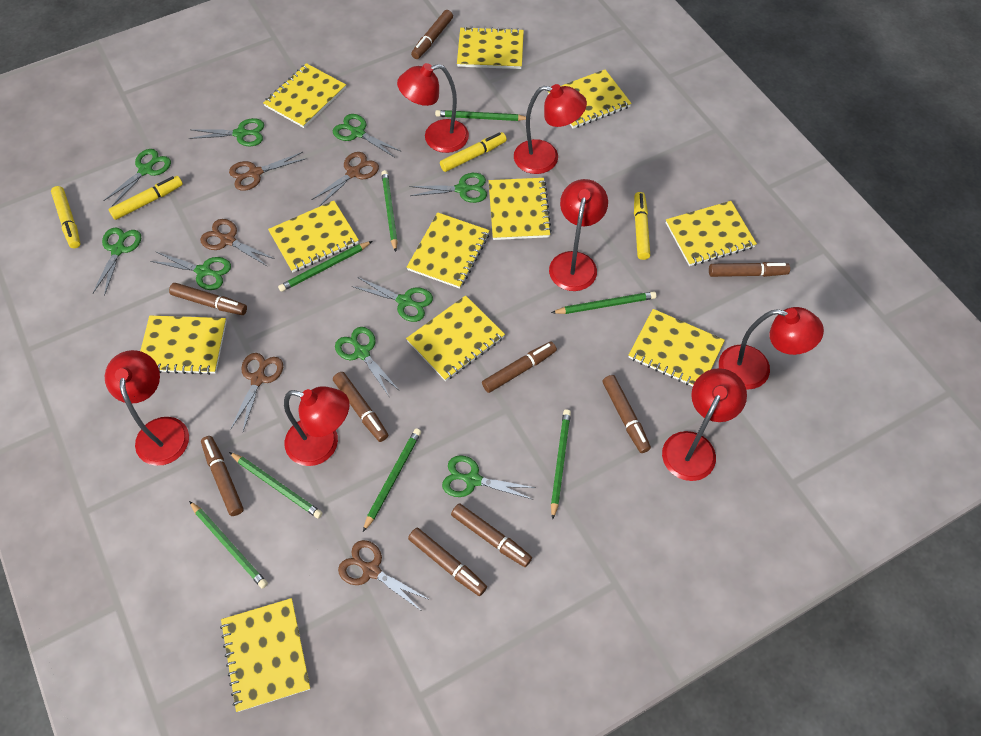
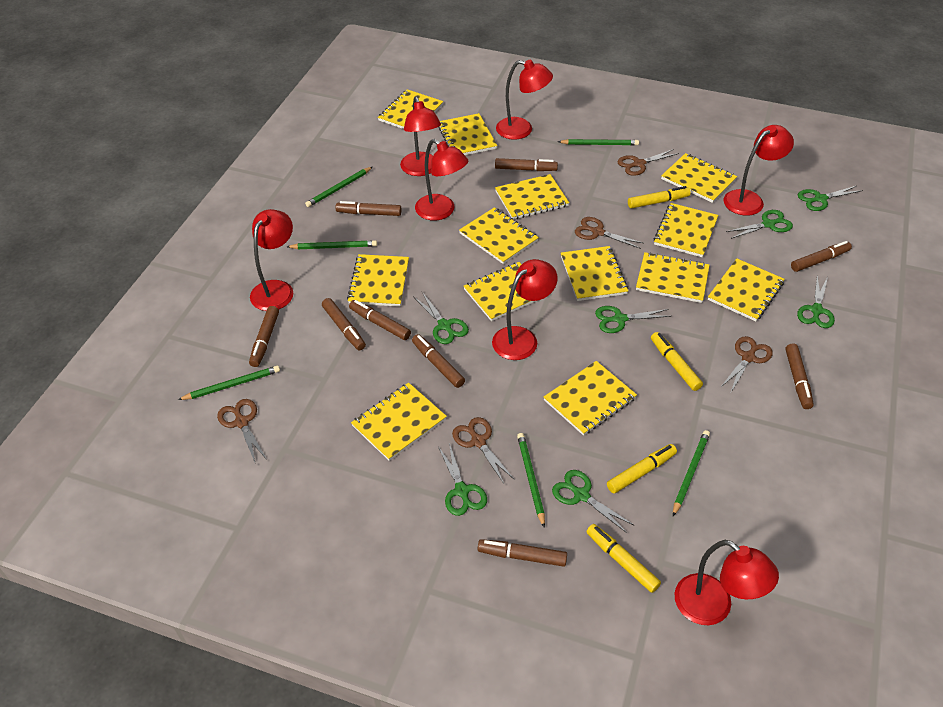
green pencil: [189,501,268,589] [229,452,323,519] [278,241,372,292] [363,428,421,532] [381,170,398,252] [435,110,531,121] [551,291,657,314] [551,409,571,520] = 8 -> [178,366,280,400] [287,240,377,249] [305,167,372,207] [517,433,545,528] [558,139,639,145] [673,430,710,516] = 6
green scissors: [92,227,141,296] [103,149,171,206] [151,251,231,290] [189,118,264,146] [333,114,402,157] [335,327,400,396] [351,277,433,322] [409,173,487,203] [442,455,536,499] = 9 -> [413,292,469,344] [438,443,487,516] [552,470,635,533] [595,306,672,333] [726,210,793,239] [797,276,835,328] [798,186,863,211] = 7
yellow notebook: [140,316,227,375] [220,598,311,712] [263,63,346,128] [268,201,359,272] [406,295,505,381] [407,212,490,289] [457,27,524,69] [489,178,552,240] [548,70,632,129] [628,309,725,386] [666,201,757,266] = 11 -> [347,254,409,307] [351,383,447,461] [378,89,443,129] [438,113,497,155] [459,207,539,264] [464,262,535,321] [495,174,569,220] [544,361,637,436] [561,246,628,301] [636,252,709,303] [654,203,718,257] [661,153,737,203] [708,258,785,321] = 13

